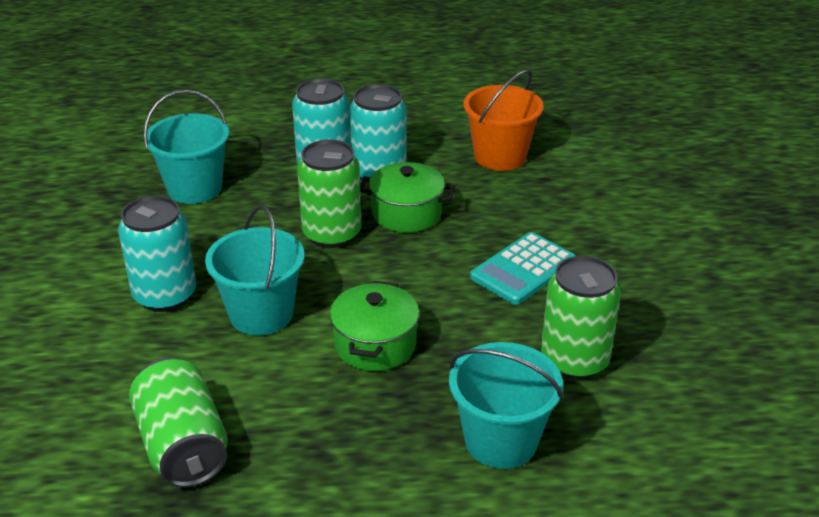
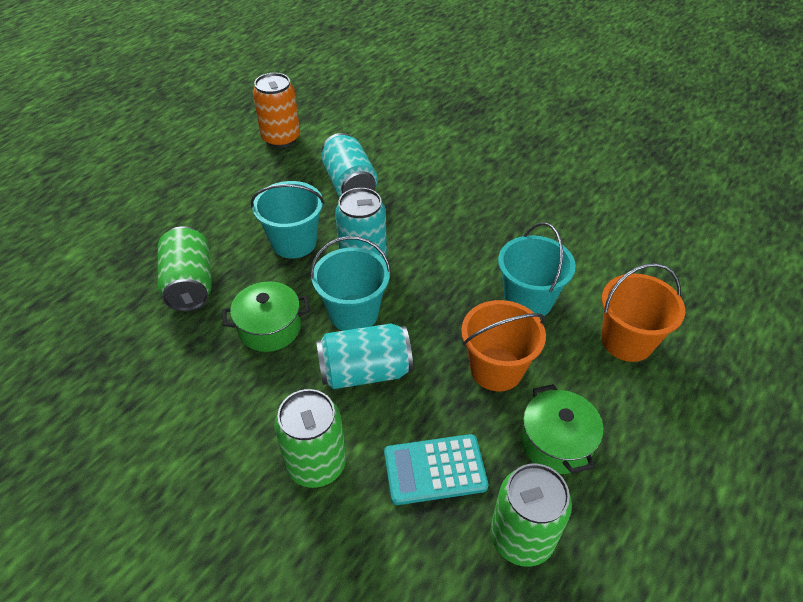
orange bucket: [464,70,544,171] = 1 -> [461,300,546,391] [602,263,685,362] = 2
orange can: none = 0 -> [253,73,300,148] = 1

